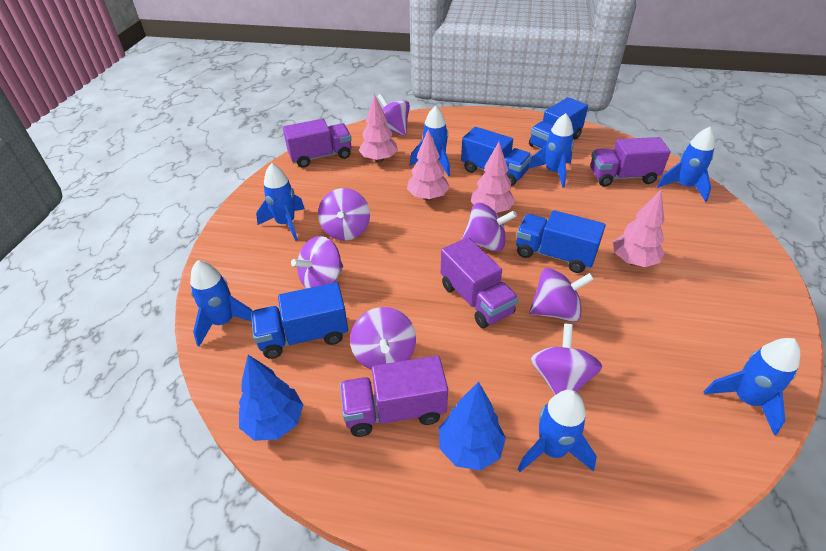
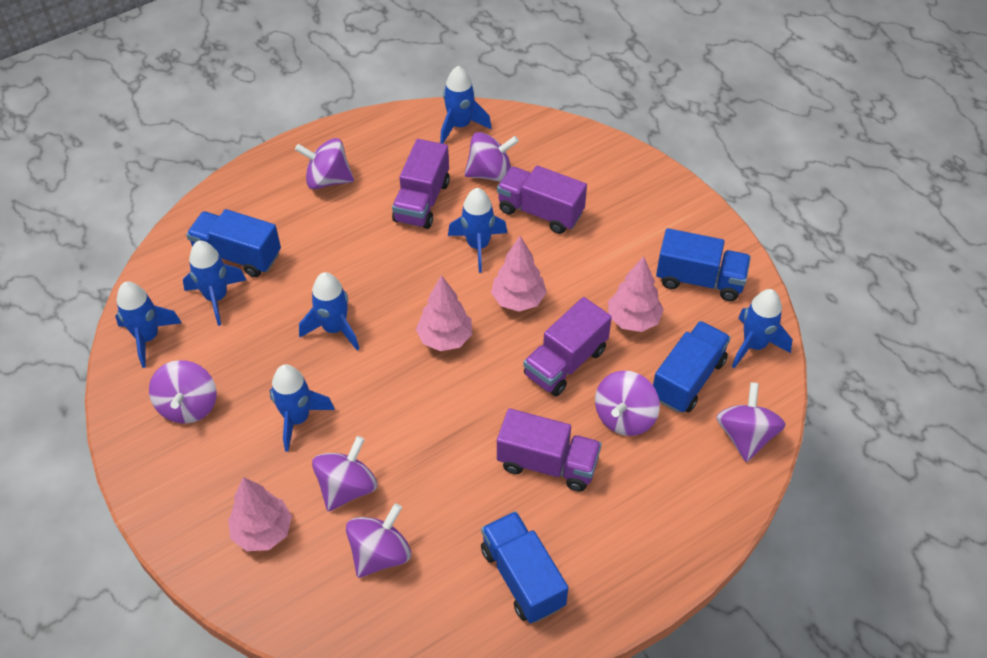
blue tree: [239,355,303,441] [439,382,506,470] = 2 -> none = 0

